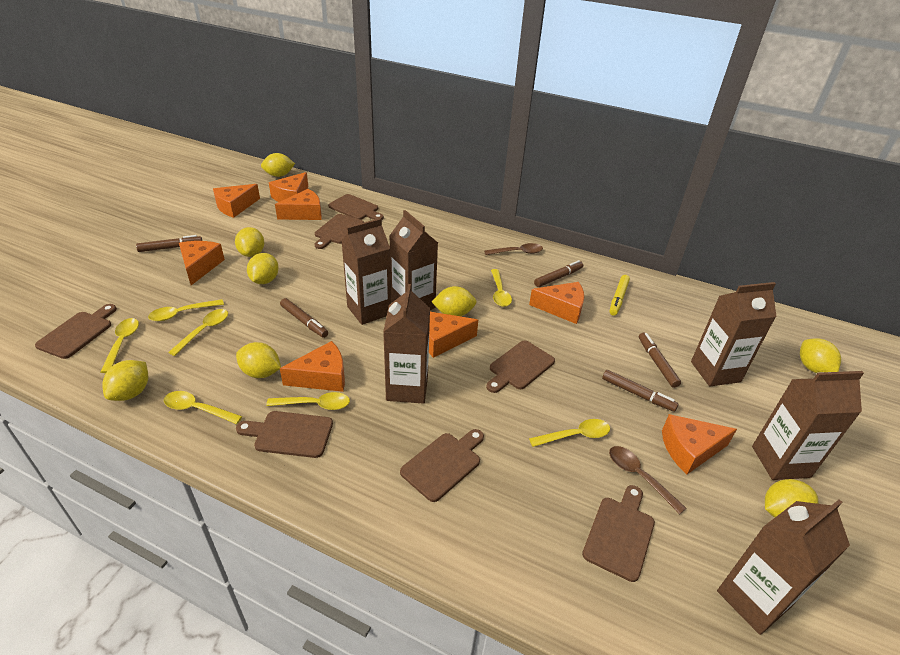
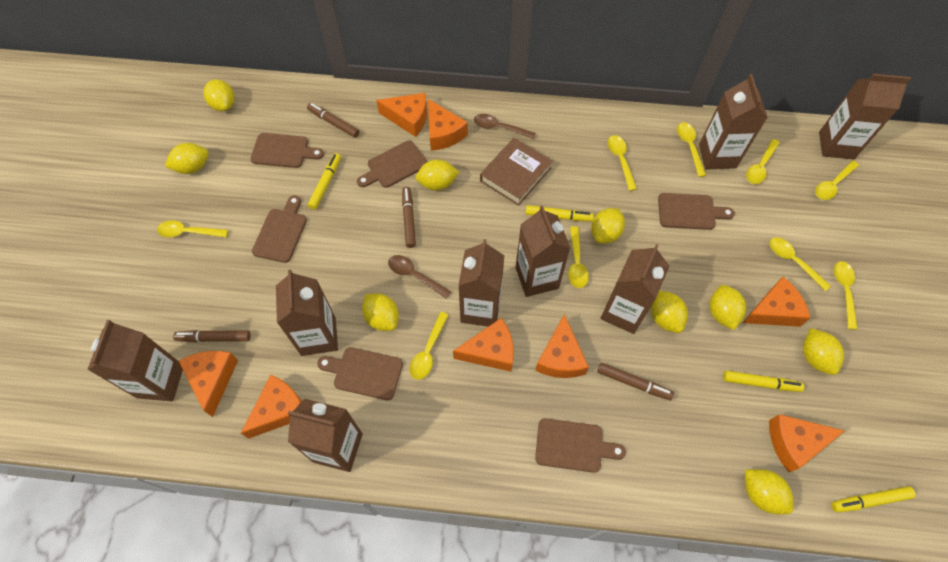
brown book: none = 0 -> [480,138,553,206] = 1
brown carton: [341,218,391,325] [383,284,430,404] [389,210,438,310] [691,282,777,386] [717,499,850,635] [752,371,864,480] = 6 -> [87,320,183,402] [276,270,338,356] [288,399,363,472] [458,239,505,326] [516,205,570,297] [600,244,670,334] [699,74,768,170] [819,74,911,160] = 8
brown cutting board: [35,304,117,359] [236,411,333,458] [315,214,364,249] [328,194,384,220] [400,429,484,502] [486,341,555,393] [582,485,655,582] = 7 -> [250,133,324,168] [252,195,307,263] [317,347,403,400] [357,141,427,188] [535,418,626,473] [658,193,735,230] = 6
brown marker: [136,235,202,252] [280,298,328,338] [534,260,583,287] [602,370,679,412] [639,333,681,388] = 5 -> [173,330,251,342] [307,103,359,138] [402,187,416,248] [597,363,674,401] = 4
yellow lemon: [102,360,148,401] [235,227,264,257] [236,342,281,378] [247,253,279,284] [261,153,295,177] [432,286,477,316] [765,479,818,518] [800,338,841,373] = 8 -> [165,143,209,174] [203,79,235,111] [362,293,399,331] [415,159,459,191] [591,208,625,244] [651,290,688,333] [710,285,746,330] [745,469,794,515] [803,328,844,375] = 9
yellow marker: [610,275,630,315] = 1 -> [308,153,341,210] [525,205,594,222] [723,371,804,392] [831,486,916,512] = 4
yellow spoon: [100,318,139,373] [148,299,224,321] [164,391,242,424] [168,309,228,356] [267,392,350,410] [491,269,512,307] [529,419,610,447] = 7 -> [157,220,228,237] [409,312,449,380] [568,226,589,288] [607,135,637,191] [677,122,706,177] [746,139,780,184] [770,237,831,291] [815,161,859,200] [834,261,857,330] = 9

